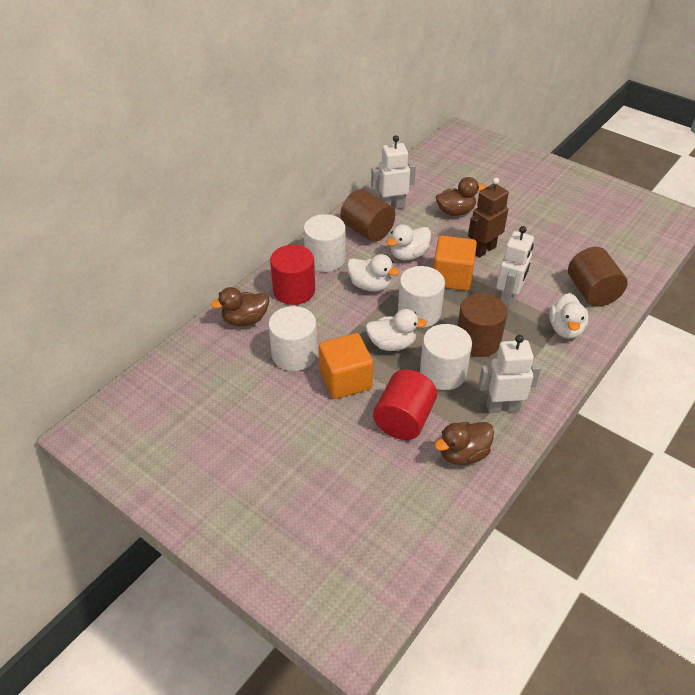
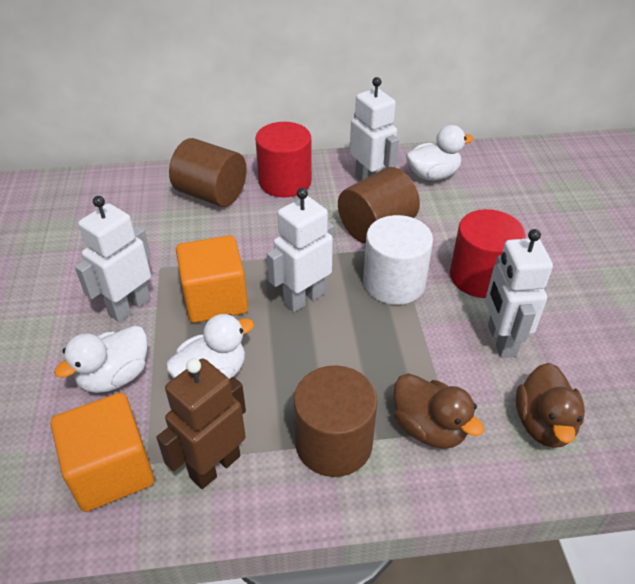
brown duck: [210,287,269,326] [435,422,494,465] [436,177,485,216] = 3 -> [393,373,484,449] [516,363,585,448] = 2
white cylinder: [268,306,318,371] [304,214,346,272] [398,266,445,328] [420,324,472,390] = 4 -> [363,215,433,305] = 1
white duck: [347,254,399,292] [366,309,427,351] [386,224,431,260] [549,293,588,339] = 4 -> [54,325,147,393] [166,314,254,379] [406,125,473,180] = 3
white robot: [371,135,416,209] [478,335,541,413] [497,226,534,309] = 3 -> [75,196,151,322] [267,188,334,312] [350,77,399,181] [485,229,553,358] = 4

